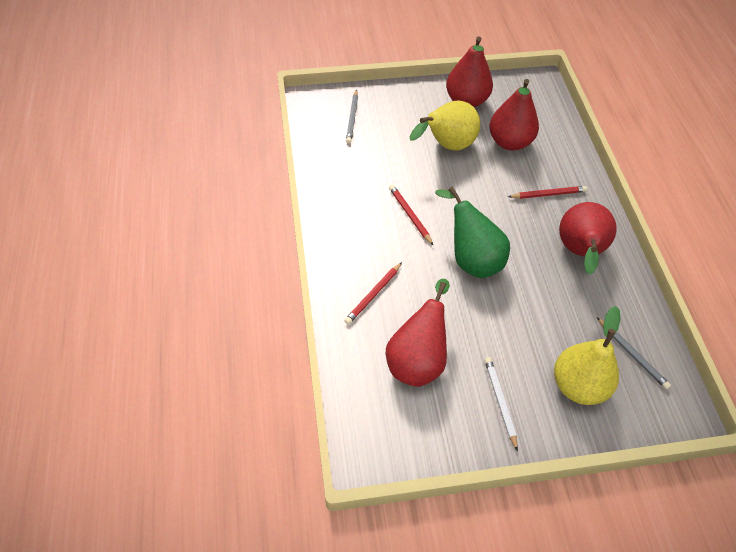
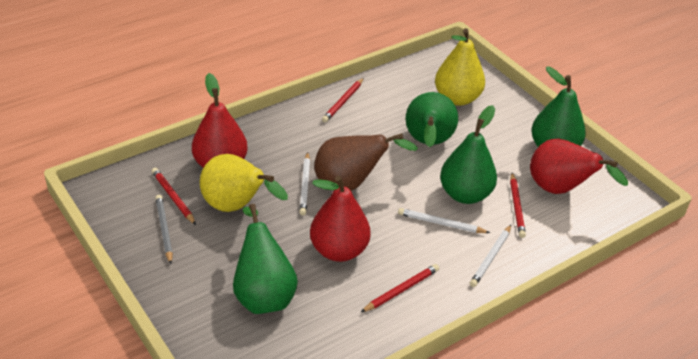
brown pear: none = 0 -> [314,133,418,191] = 1
green pear: [435,186,510,278] = 1 -> [233,204,298,314] [406,92,458,147] [440,105,497,204] [531,67,586,147] = 4
grey pencil: [346,89,358,144] [597,317,671,390] = 2 -> [155,195,173,264] = 1
red pear: [386,279,450,387] [446,36,493,107] [489,79,539,151] [559,202,617,275] = 4 -> [192,73,248,168] [310,176,371,262] [530,139,628,194] = 3
red pencil: [344,262,402,325] [389,185,433,245] [508,186,587,199] = 3 -> [152,168,196,225] [322,78,364,122] [361,264,439,312] [510,173,526,238] = 4
white pencil: [484,357,518,452] = 1 -> [299,152,310,215] [398,208,490,233] [470,225,511,287] = 3

